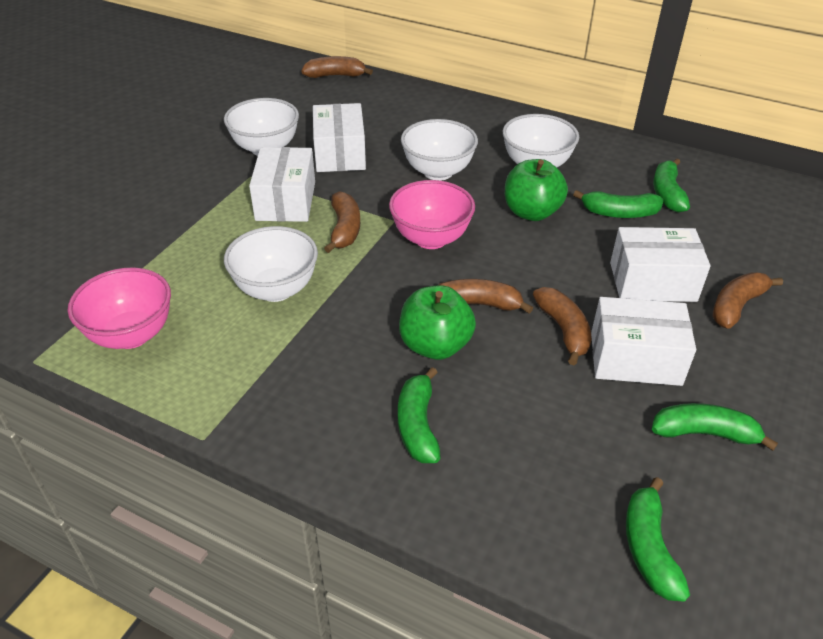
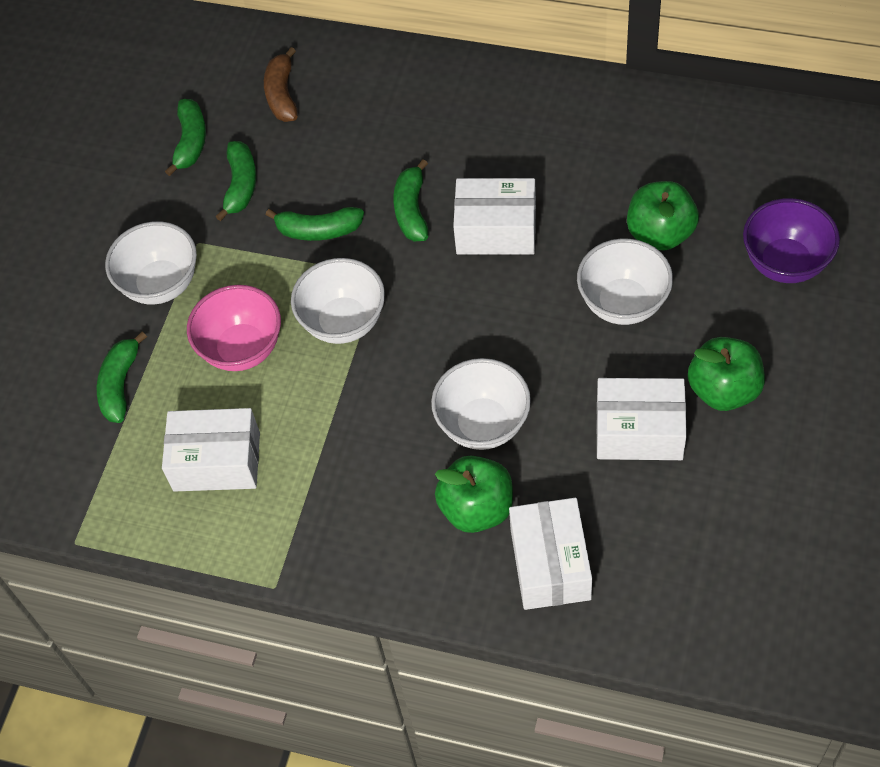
brown banana: [301,56,373,78] [324,191,360,253] [437,279,533,314] [533,287,592,365] [712,273,783,329] = 5 -> [264,47,298,122] = 1
green apple: [399,285,476,360] [505,159,568,221] = 2 -> [435,456,513,533] [627,181,699,251] [688,337,765,411] = 3
pink bowl: [68,268,171,349] [389,180,475,249] = 2 -> [187,285,281,371] = 1
purple bowl: none = 0 -> [743,198,840,283] = 1

